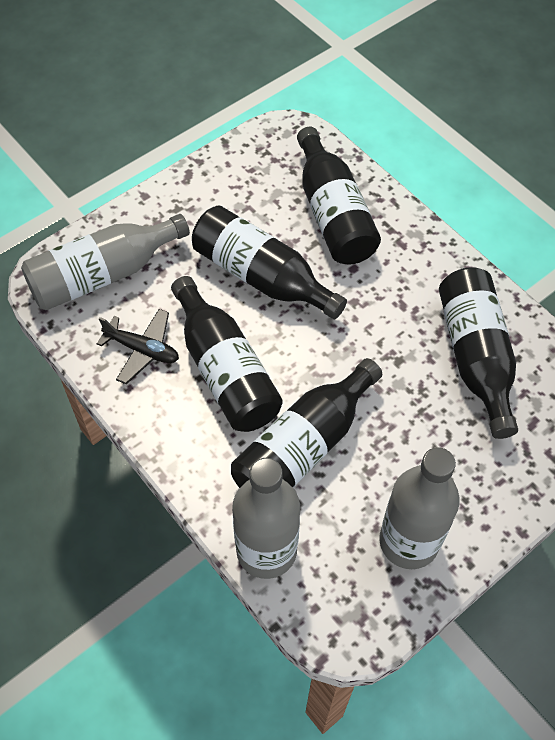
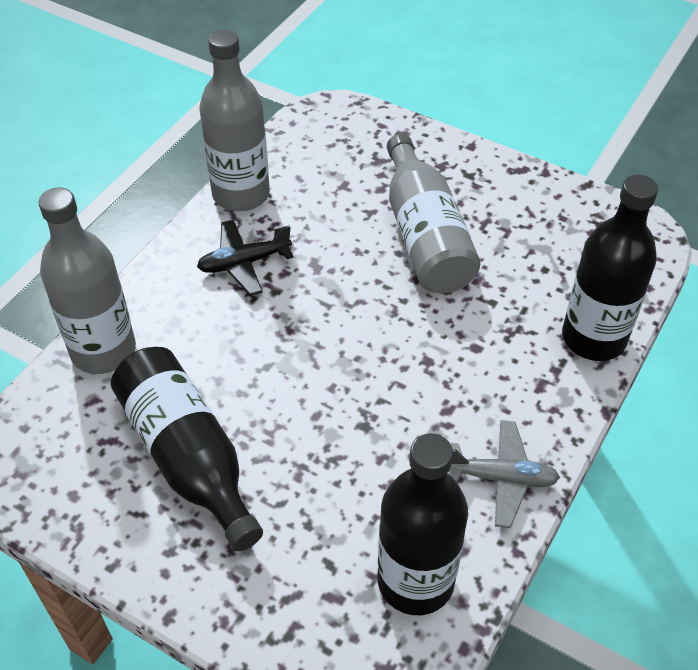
black bottle: [171,276,283,432] [192,205,347,319] [231,358,382,488] [297,127,381,264] [439,267,518,439] = 5 -> [111,347,263,551] [378,433,468,615] [562,175,658,361] = 3
grey plane: none = 0 -> [448,420,560,528] = 1

